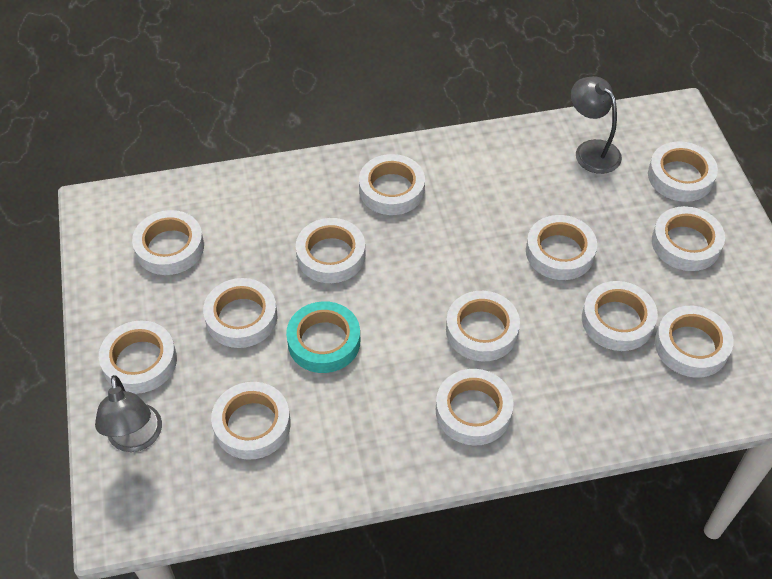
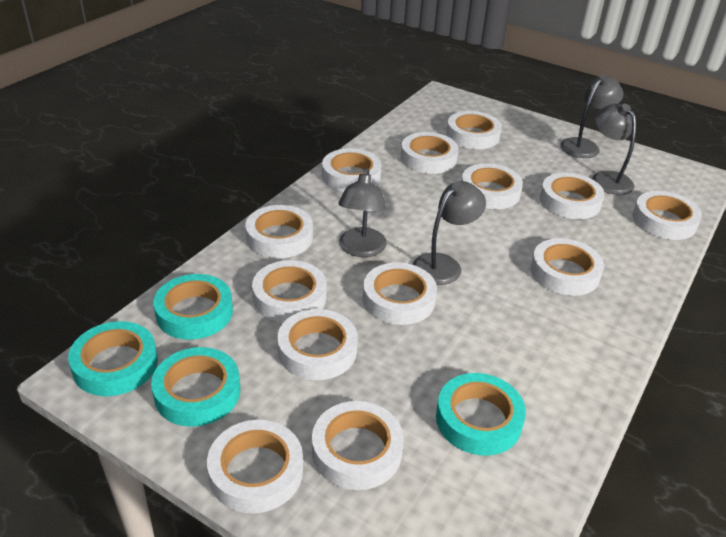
grey lamp: [95,375,162,452] [571,76,622,174] = 2 -> [338,168,387,257] [413,181,486,285] [560,74,623,158] [592,104,636,195] = 4
turquoise tape: [286,301,360,373] = 1 -> [68,321,158,396] [151,347,240,427] [153,274,233,340] [436,373,526,455] = 4

